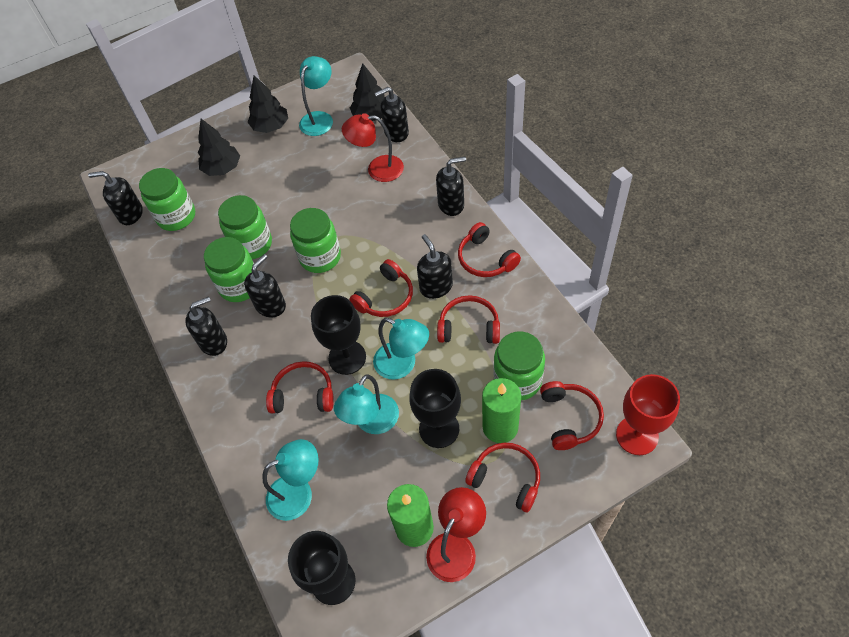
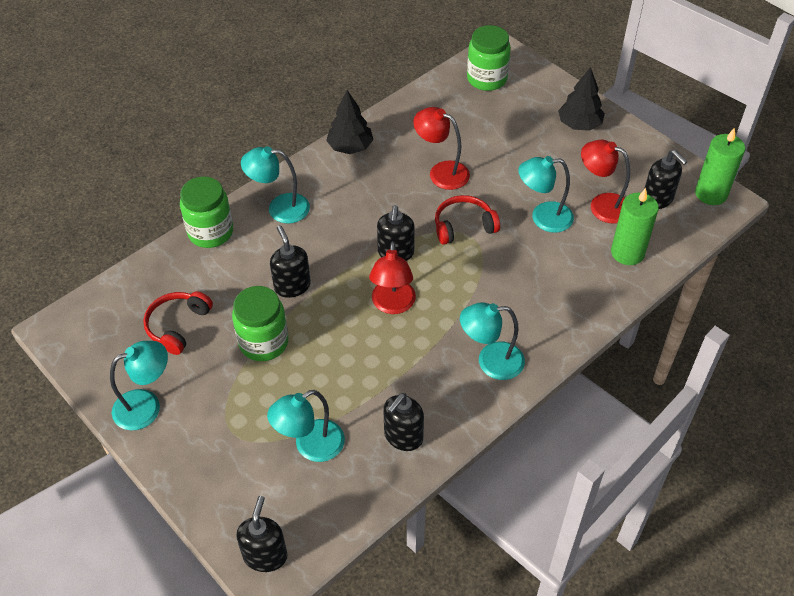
black goblet: [288,531,355,605] [311,295,366,375] [409,369,461,448] = 3 -> none = 0
black soap dispenser: [88,171,143,225] [185,296,227,356] [244,254,286,317] [375,87,409,142] [417,234,453,299] [436,157,466,216] = 6 -> [236,496,287,572] [270,225,311,298] [377,205,415,261] [383,393,424,451] [644,150,688,209] = 5
black tree: [198,119,240,176] [248,75,288,133] [350,63,385,121] = 3 -> [326,90,373,154] [558,67,605,131] = 2
green jar: [139,168,195,231] [204,237,254,302] [218,195,272,259] [290,208,341,273] [493,331,545,401] = 5 -> [180,176,233,248] [232,286,289,361] [467,25,511,91] = 3
red goblet: [616,374,680,455] = 1 -> none = 0
red headphones: [266,361,334,413] [349,259,413,317] [437,295,500,344] [458,222,521,277] [465,443,540,512] [540,381,604,450] = 6 -> [143,291,213,355] [435,195,500,245] = 2
red lamp: [342,113,404,182] [426,487,486,582] = 2 -> [369,241,416,314] [413,107,470,190] [581,140,630,224] = 3
turquoise lamp: [262,439,319,521] [299,56,333,136] [334,375,399,434] [373,318,429,380] = 4 -> [110,341,168,430] [241,147,310,224] [267,390,345,462] [460,302,525,380] [518,156,574,233] = 5

